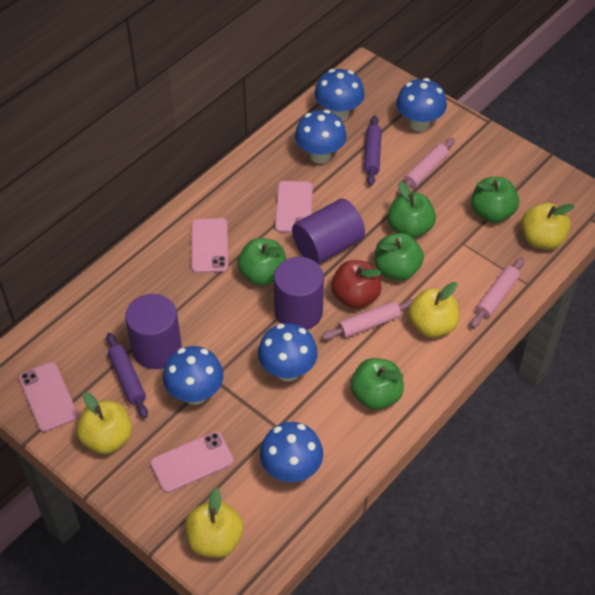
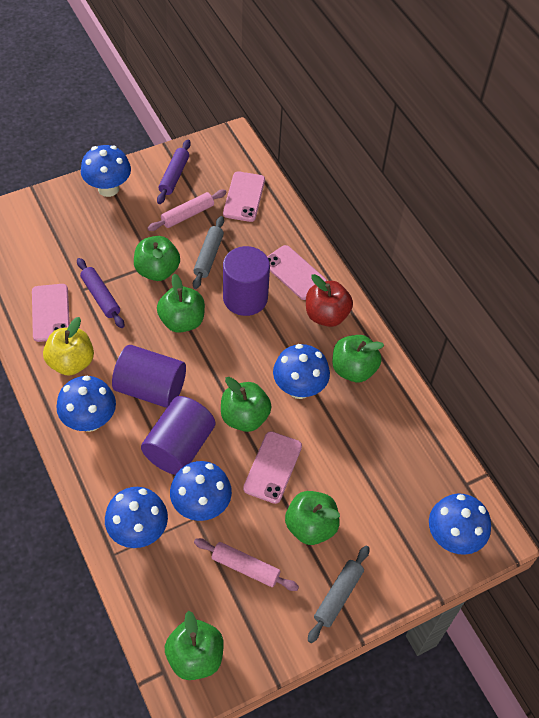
green apple: [237,238,286,286] [350,358,404,410] [375,233,424,281] [388,181,436,239] [471,177,519,223] = 5 -> [134,236,180,281] [157,274,205,333] [165,611,224,680] [221,377,272,432] [285,491,340,545] [332,335,384,382] = 6
grey rolling pin: none = 0 -> [193,216,224,289] [308,546,370,643] = 2
pink rolling pin: [322,299,413,340] [397,138,455,195] [471,257,524,328] = 3 -> [147,190,227,231] [194,538,299,591] = 2
yellow apple: [76,392,132,454] [186,488,243,558] [408,282,459,338] [522,203,574,250] = 4 -> [43,317,94,376] = 1

